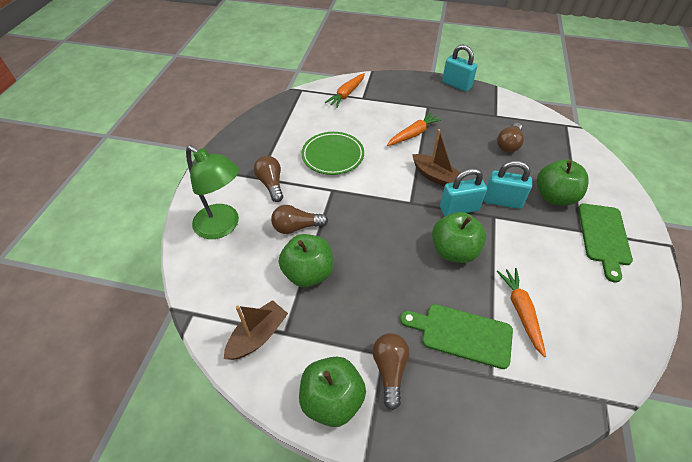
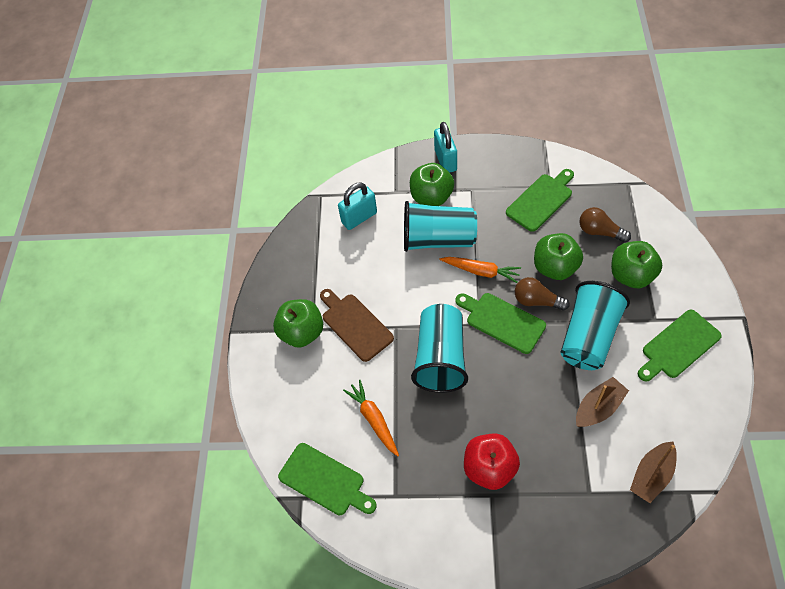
brown cutting board: none = 0 -> [320,289,394,362] = 1
brown light bulb: [254,156,283,202] [271,205,328,234] [373,333,409,410] [497,123,524,153] = 4 -> [515,277,570,311] [579,207,631,242] = 2
green cutting board: [400,304,513,369] [578,204,633,283] = 2 -> [278,443,377,515] [455,293,546,354] [506,169,574,232] [638,310,722,381] = 4
green lamp: [186,145,239,239] = 1 -> none = 0
green plate: [302,132,364,175] = 1 -> none = 0
orange carrot: [324,73,365,108] [387,112,442,146] [496,268,546,357] = 3 -> [343,380,399,456] [439,257,521,283] = 2
red apple: none = 0 -> [464,434,520,490] = 1
turquoise cup: none = 0 -> [404,201,477,252] [411,304,468,393] [560,281,630,370] = 3
turquoise padlock: [440,168,487,216] [442,44,477,92] [484,161,532,209] = 3 -> [338,183,377,230] [434,122,457,173] = 2

